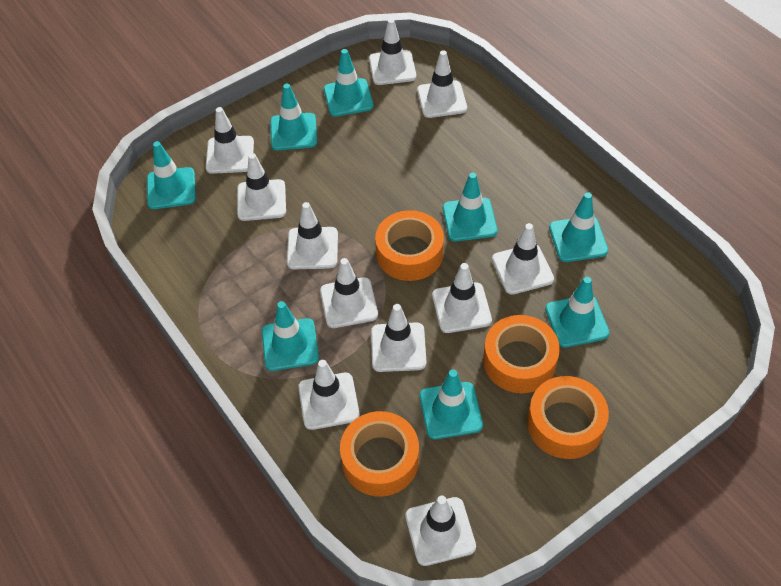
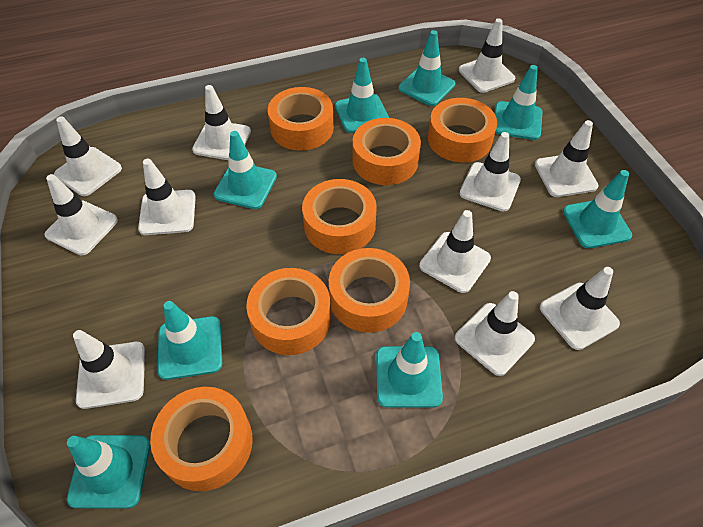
orange tape: [340,411,419,496] [375,210,444,281] [483,315,560,393] [527,376,609,459] = 4 -> [150,387,253,491] [246,268,331,355] [268,87,334,151] [302,179,377,254] [329,248,410,333] [352,118,421,185] [428,98,497,163] = 7

